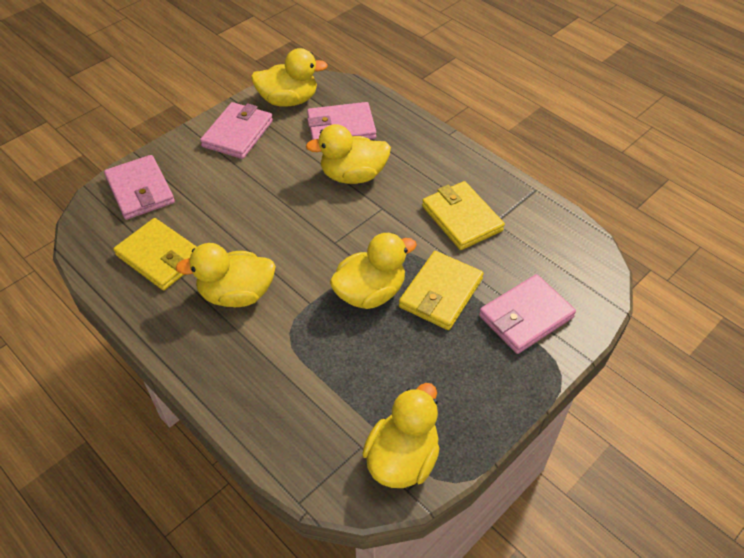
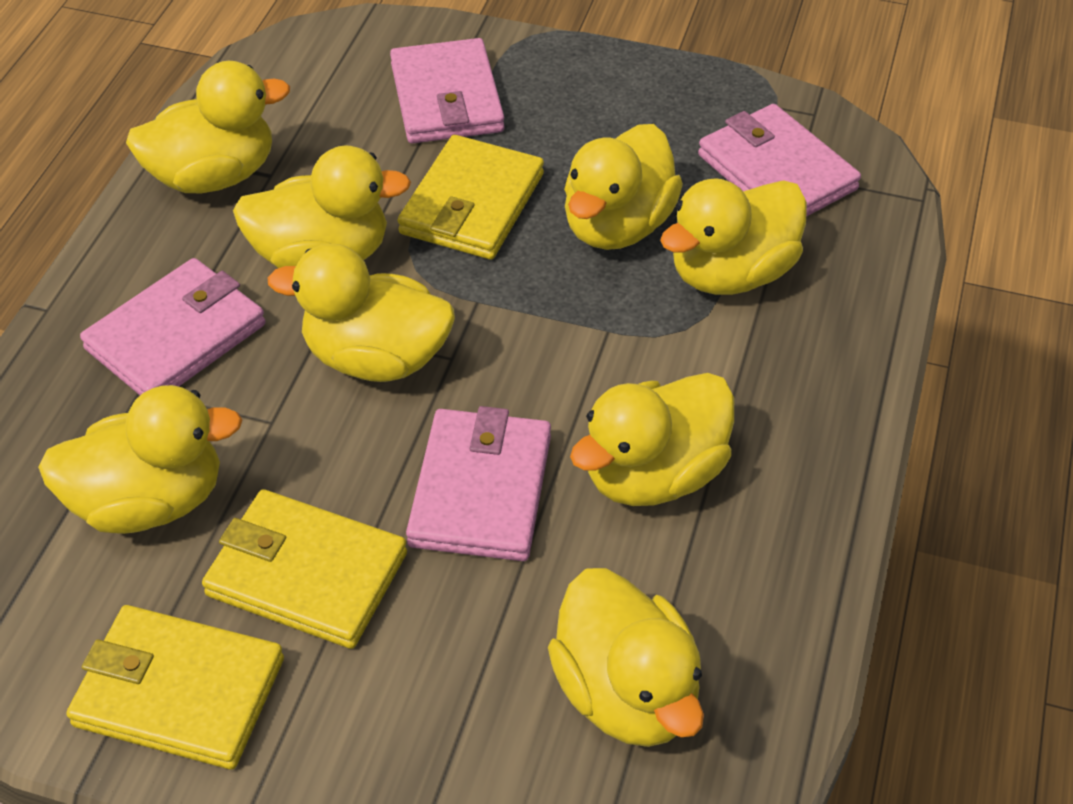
yellow duck: [175,243,276,307] [251,48,328,107] [306,124,391,184] [330,233,417,309] [362,383,440,488] = 5 -> [38,385,242,534] [126,61,290,193] [233,145,411,268] [268,244,455,382] [548,568,704,747] [564,124,683,250] [570,373,734,506] [660,178,807,295] = 8

